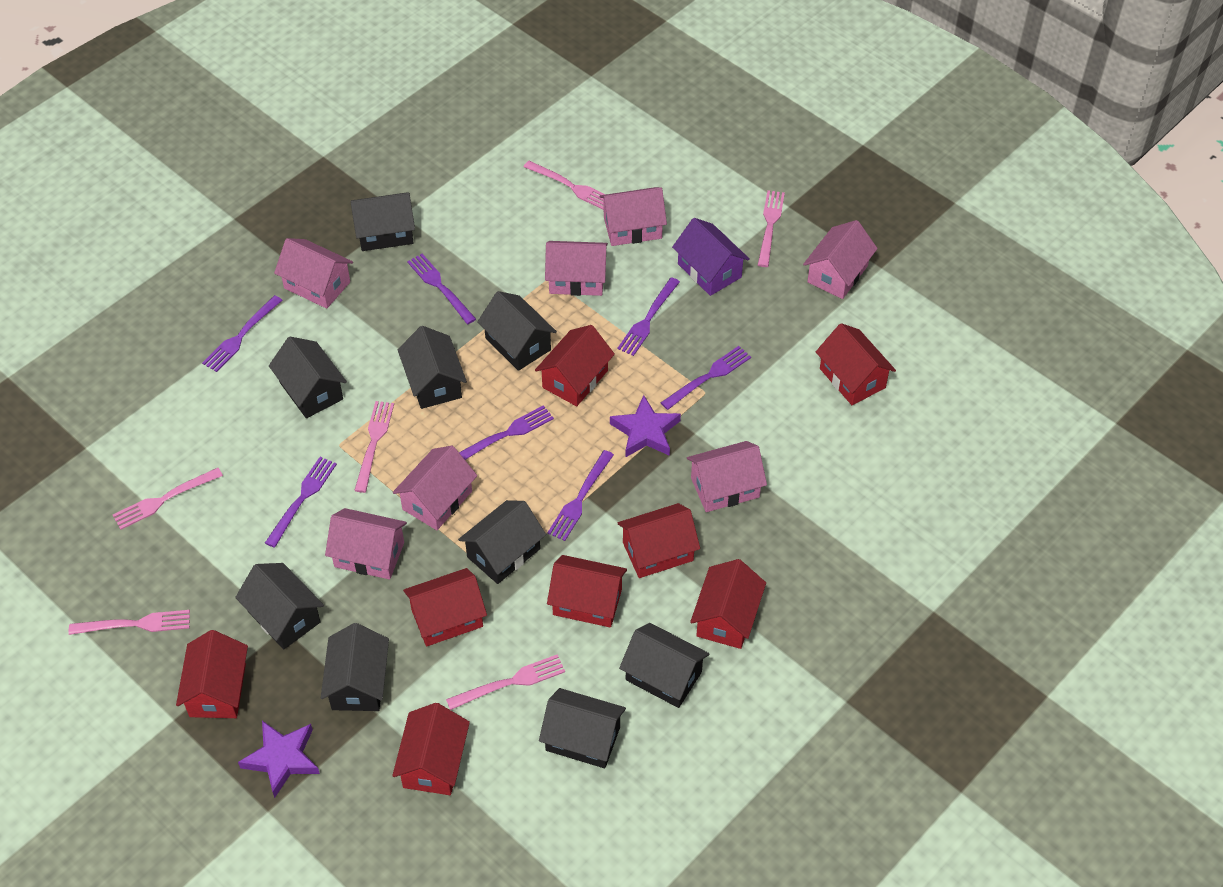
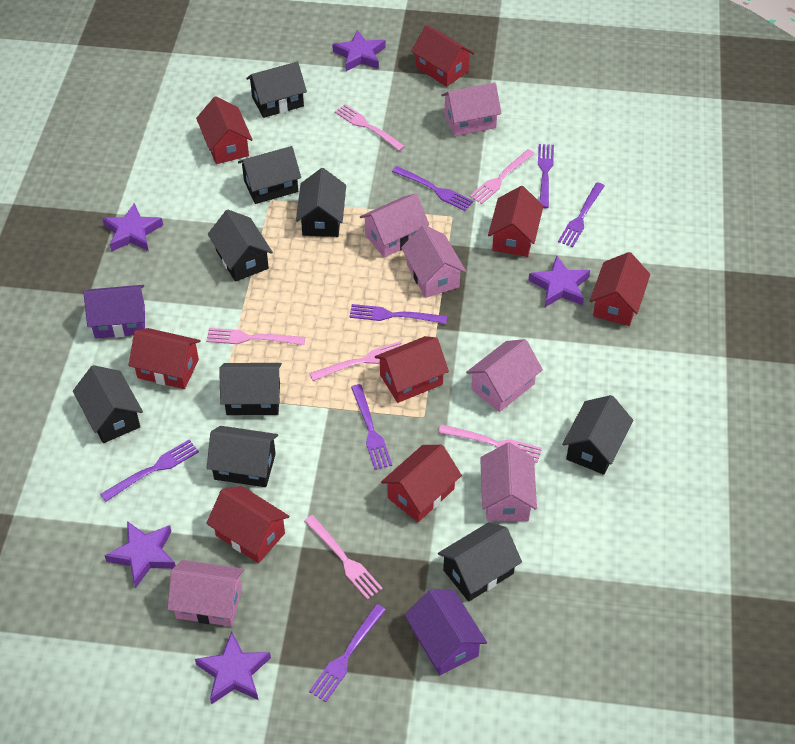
pink house: [274,238,353,309] [325,508,407,580] [393,446,477,530] [545,241,608,296] [599,187,667,246] [687,441,767,512] [803,220,878,299] = 7 -> [167,560,244,627] [360,194,429,258] [401,225,466,298] [441,83,502,136] [466,339,543,412] [480,443,537,521] = 6
purple house: [672,218,750,296] = 1 -> [84,285,145,339] [405,589,487,675] = 2
purple star: [238,721,320,798] [610,395,681,458] = 2 -> [102,203,163,252] [104,521,176,588] [195,631,271,705] [332,30,386,71] [528,256,590,307] = 5

